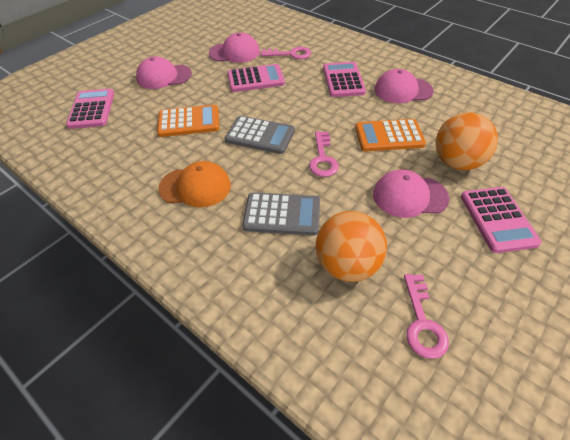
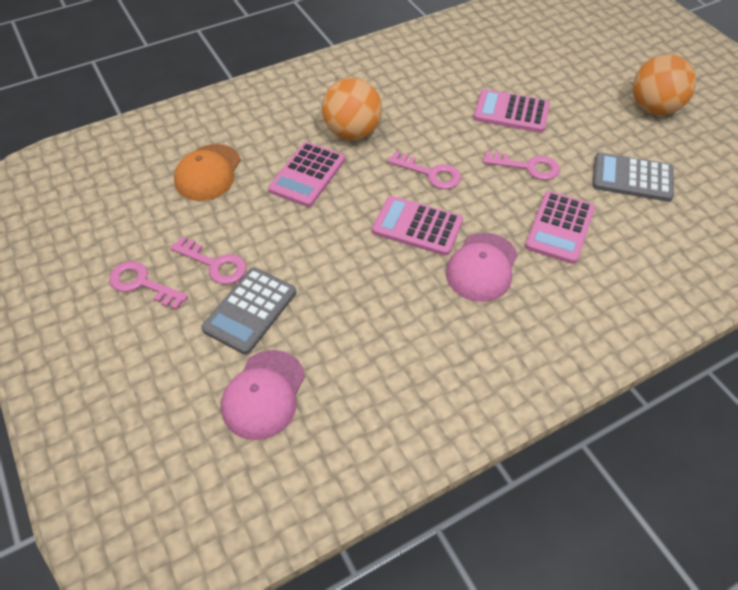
orange calculator: [157,105,220,137] [355,119,426,152] = 2 -> none = 0
pink cap: [136,56,192,89] [209,32,260,63] [373,169,449,218] [374,69,434,103] = 4 -> [221,350,305,440] [446,233,518,302] = 2
pink key: [261,47,311,59] [309,131,339,177] [404,274,449,359] = 3 -> [109,261,188,310] [170,237,246,285] [388,151,461,189] [483,151,560,180] = 4

